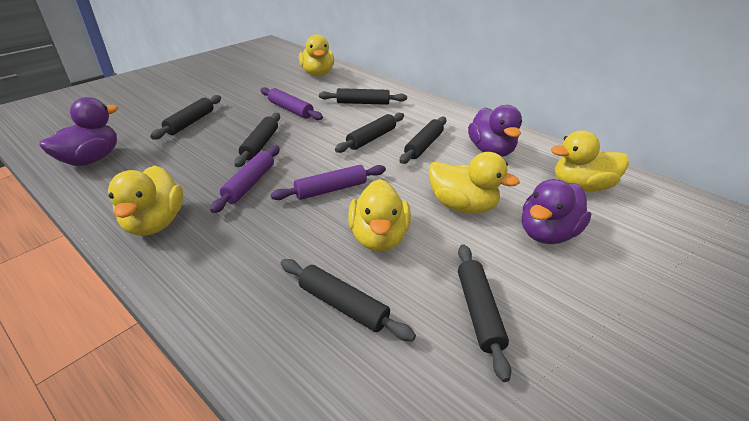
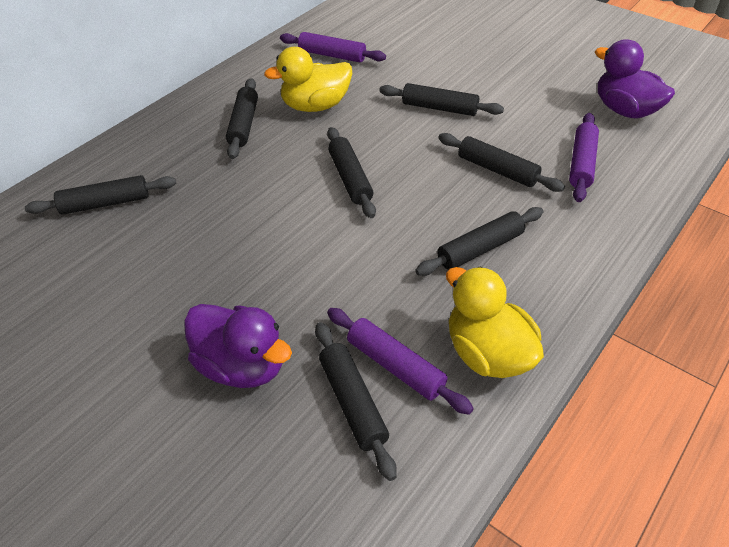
purple duck: [39,97,118,166] [468,105,522,157] [522,179,591,244] = 3 -> [184,304,292,388] [595,39,675,119] = 2
yellow duck: [108,165,183,236] [299,34,334,76] [348,179,411,252] [429,152,520,214] [551,130,629,192] = 5 -> [264,47,352,112] [446,267,544,378] = 2

